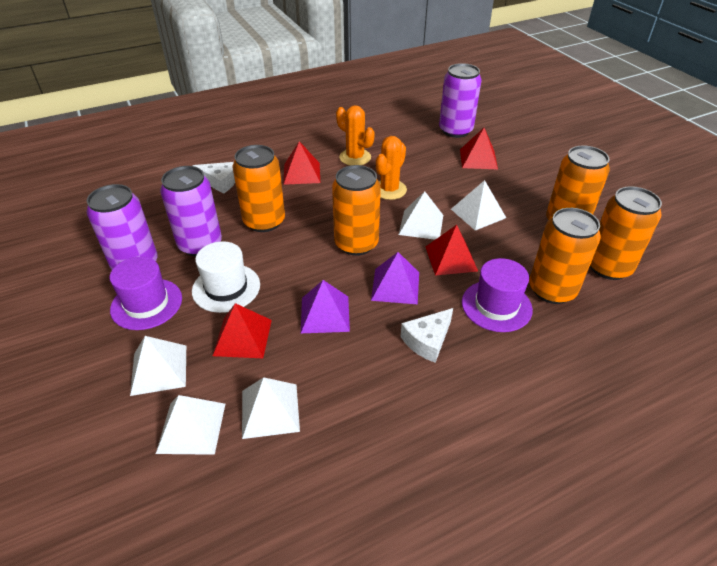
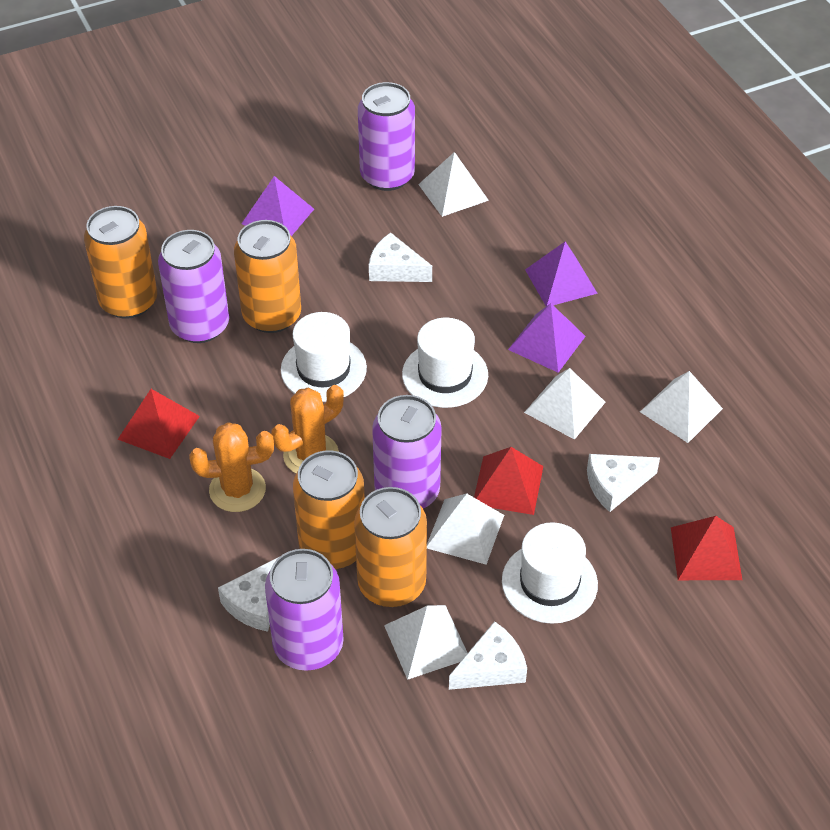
orange can: [233,145,285,232] [332,165,381,256] [529,208,601,304] [546,146,610,220] [590,186,662,280] = 5 -> [84,206,157,319] [234,220,301,333] [293,450,365,569] [354,487,427,607] = 4
purple can: [86,184,158,270] [160,166,222,256] [439,63,482,138] = 3 -> [158,230,229,343] [265,549,343,671] [358,82,415,191] [372,395,442,509] = 4
purple hat: [110,257,182,330] [462,258,533,332] = 2 -> none = 0
purple pyramid: [301,280,350,333] [371,252,419,305] = 2 -> [241,176,314,236] [508,303,586,373] [525,242,598,306] = 3
red pyramid: [213,303,272,358] [283,141,320,185] [426,225,478,276] [460,128,498,169] = 4 -> [118,389,200,459] [474,447,543,515] [671,516,742,580] = 3
white cheese: [192,162,235,194] [401,308,453,363] = 2 -> [218,557,279,632] [369,232,432,282] [449,621,527,690] [587,454,660,512] = 4
white hat: [192,241,260,313] = 1 -> [281,312,367,402] [402,318,488,408] [502,522,598,624] = 3

